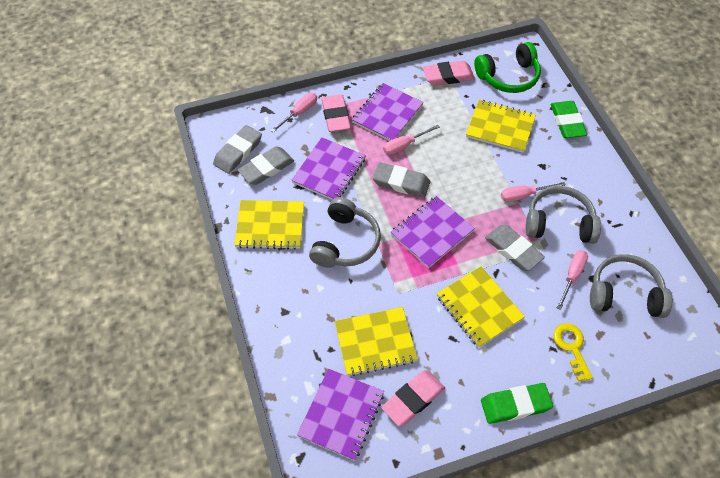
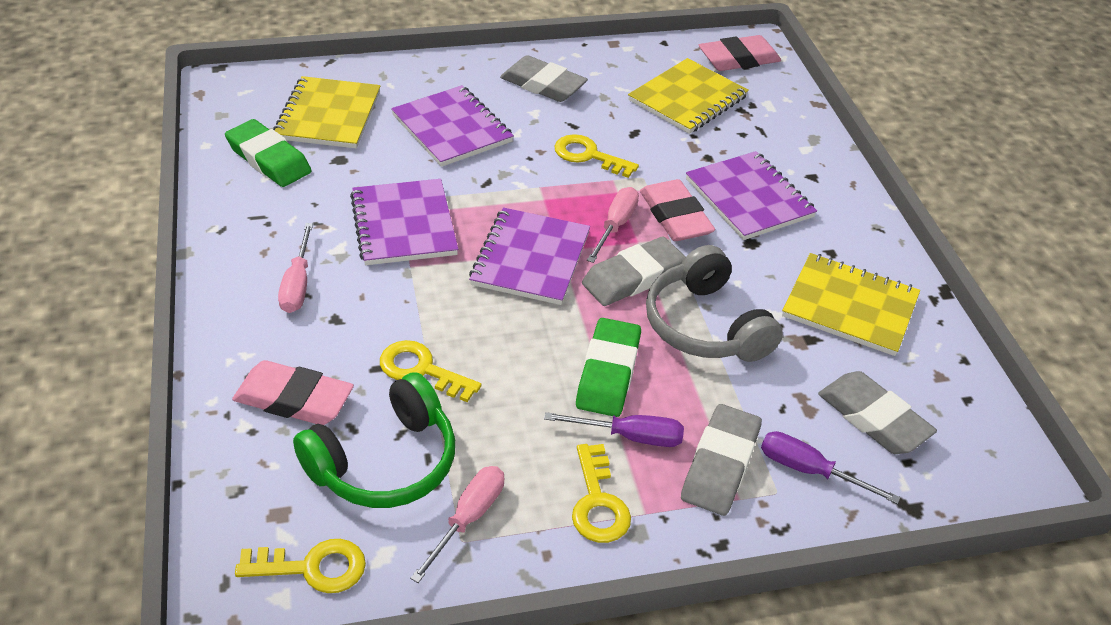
grey headphones: [309,197,381,268] [526,186,601,244] [590,254,672,318] = 3 -> [646,245,783,362] = 1
pink screwdriver: [271,93,317,133] [383,125,440,155] [501,182,566,202] [557,250,588,310] = 4 -> [278,223,313,313] [410,466,504,583] [587,187,639,263] = 3
purple screwdriver: none = 0 -> [544,412,684,447] [761,431,901,504] = 2
yellow key: [553,323,593,381] = 1 -> [235,539,366,593] [380,340,481,402] [554,134,639,178] [572,444,631,543] = 4
yellow notebook: [234,200,304,250] [335,307,418,376] [437,266,525,348] [466,100,536,153] = 4 -> [273,76,380,148] [628,58,749,134] [782,253,920,356] = 3

